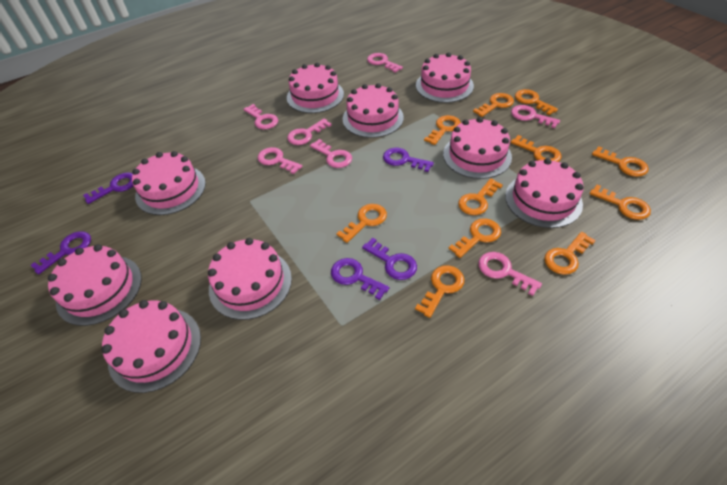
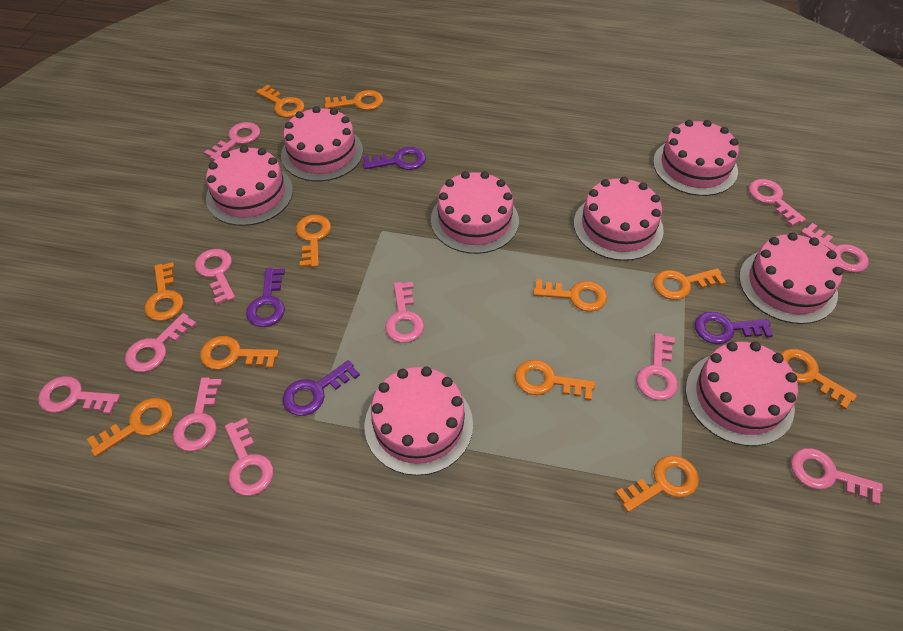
pink cake: [48,244,142,326] [102,300,201,393] [132,151,206,215] [208,238,292,320] [287,63,344,113] [343,83,404,138] [416,52,474,103] [443,117,512,179] [505,158,584,228] = 9 -> [206,146,293,226] [281,106,363,182] [365,366,473,476] [431,171,519,254] [574,177,664,261] [653,120,739,196] [685,342,798,446] [739,232,843,324] = 8
pink key: [244,104,278,129] [258,147,302,174] [287,119,332,145] [310,139,352,168] [367,53,403,73] [478,252,542,296] [511,105,560,128] = 7 -> [38,376,120,414] [125,313,197,372] [173,377,222,452] [195,249,235,305] [204,122,260,160] [225,418,274,496] [385,282,424,343] [637,333,678,400] [748,179,806,227] [791,448,883,505] [801,223,869,273] = 11
purple key: [30,231,91,274] [83,172,133,204] [331,258,389,300] [362,238,417,280] [383,148,434,172] = 5 -> [246,268,285,327] [283,360,360,416] [363,147,426,170] [695,312,773,344] = 4

